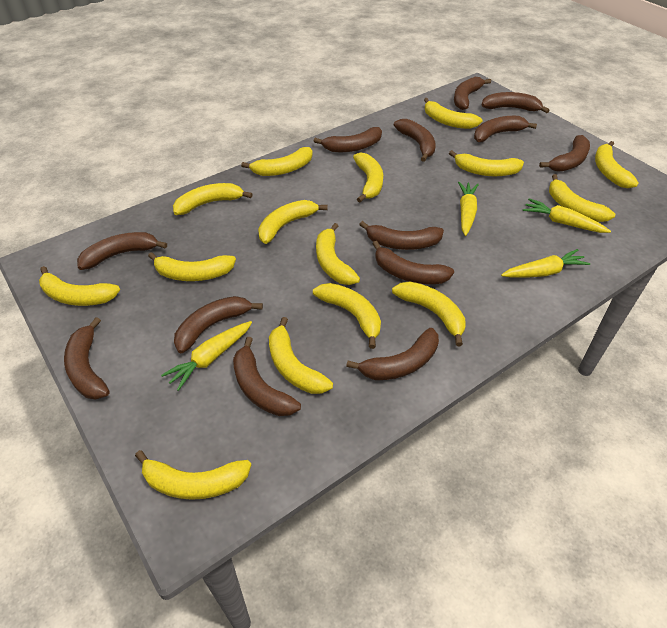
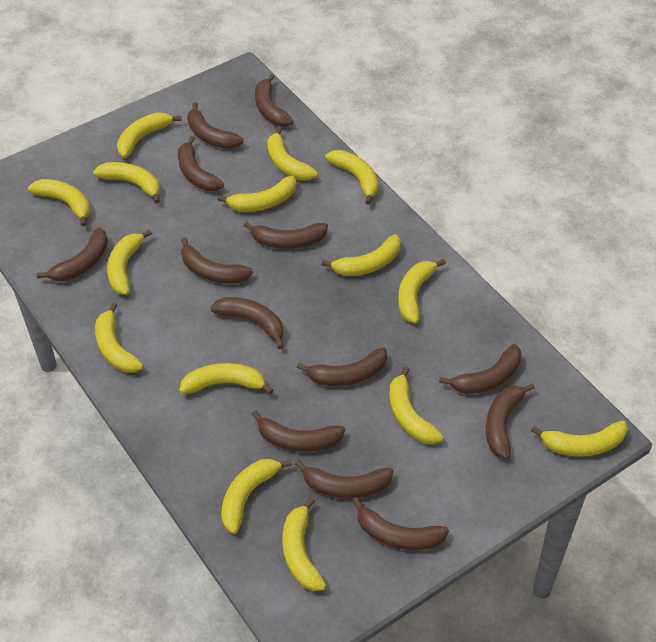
yellow carrot: [161,321,252,391] [458,182,479,236] [501,249,590,278] [523,199,611,233] = 4 -> none = 0

